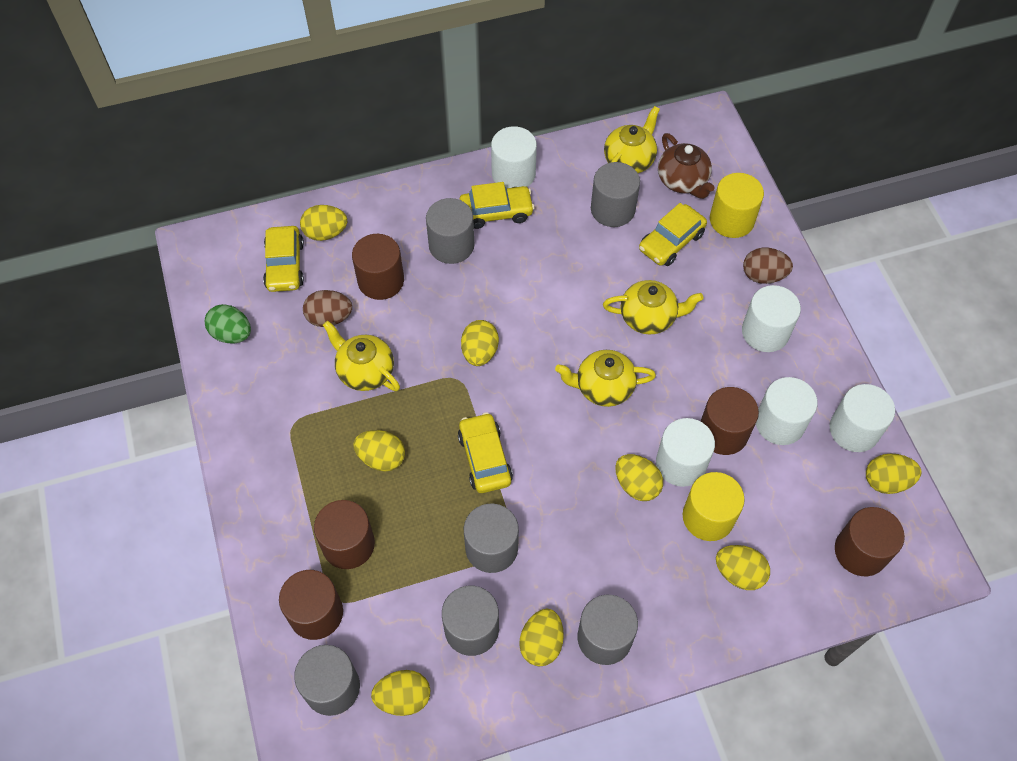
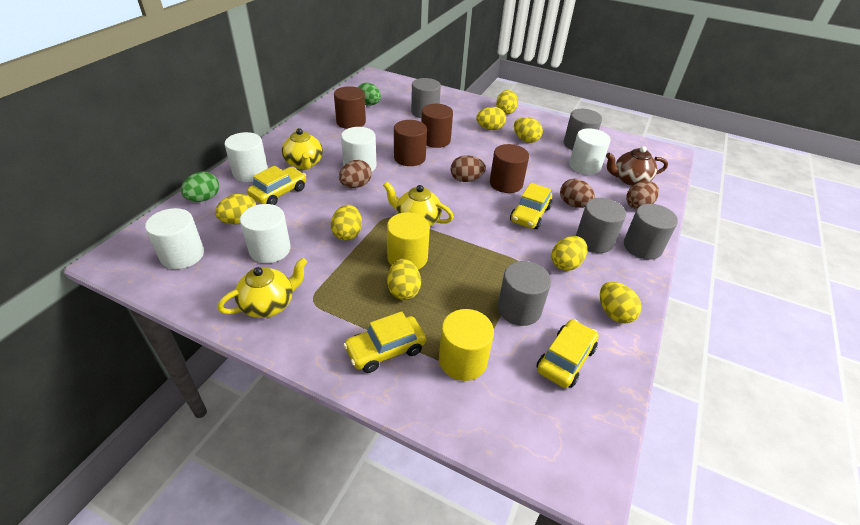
brown cylinder: [279,570,343,640] [314,500,375,569] [352,234,404,300] [700,387,759,455] [835,507,905,576] = 5 -> [334,86,366,129] [394,120,427,166] [421,104,453,148] [490,144,529,193] = 4
brown egg: [303,290,352,327] [743,247,793,284] = 2 -> [339,160,372,188] [450,155,486,182] [560,179,595,208] [626,181,659,210] = 4
green egg: [205,304,251,343] = 1 -> [181,172,219,202] [358,83,381,106] = 2
grey cylinder: [294,645,360,716] [426,198,475,264] [442,586,499,656] [464,504,519,573] [578,595,638,665] [591,162,640,227] = 6 -> [411,78,441,118] [498,261,551,326] [564,109,602,150] [576,198,626,253] [624,204,678,260] = 5
yellow teapot: [323,321,400,391] [555,350,656,407] [603,280,704,335] [604,106,660,173] = 4 -> [217,258,307,318] [282,128,323,170] [383,182,454,226] = 3

